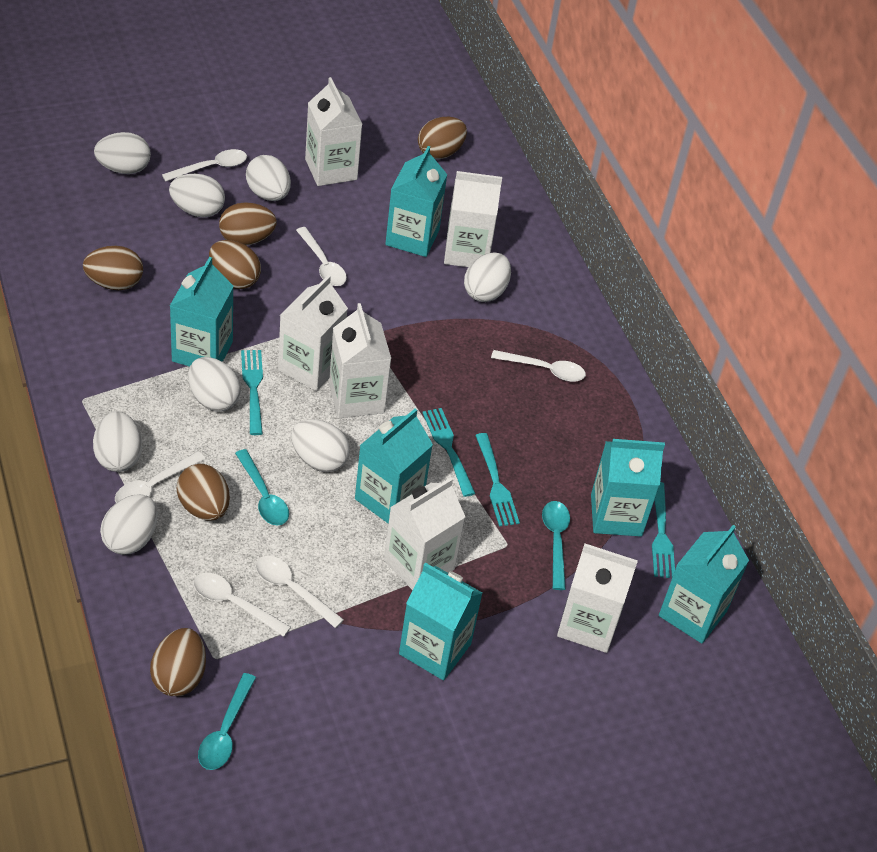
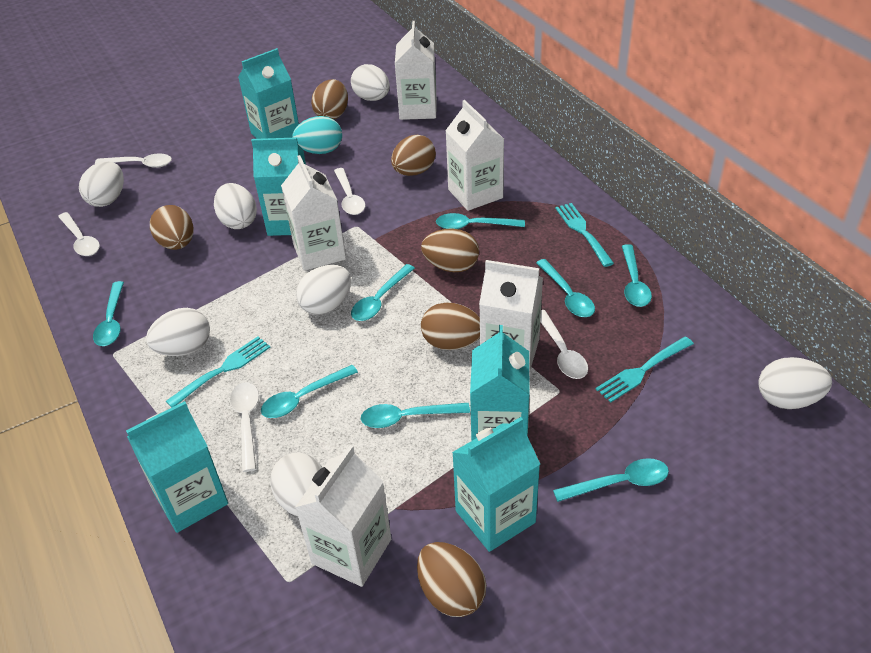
turquoise carton: [170,257,234,367] [355,409,433,524] [385,146,448,257] [399,563,482,680] [591,439,665,537] [659,525,749,643] = 6 -> [126,401,228,533] [238,48,299,139] [251,137,306,236] [452,417,540,552] [470,325,530,441] = 5
turquoise egg: none = 0 -> [292,116,342,154] = 1
turquoise fork: [241,350,263,435] [422,408,475,497] [475,433,520,526] [652,482,675,578] = 4 -> [166,336,271,407] [555,203,614,267] [596,337,694,403] = 3
turquoise spoon: [198,673,256,770] [235,449,289,526] [542,501,570,590] = 3 -> [93,281,124,346] [261,365,358,418] [351,264,415,321] [361,403,470,428] [436,213,525,229] [536,259,595,317] [553,458,669,502] [622,244,652,307] = 8
white carton: [278,275,348,391] [305,77,362,186] [329,303,391,418] [384,478,465,590] [444,171,502,267] [557,544,638,653] = 6 -> [281,155,346,271] [295,445,391,587] [395,21,437,120] [445,100,504,211] [479,260,543,373] = 5
white egg: [93,411,142,472] [94,132,151,174] [100,494,158,555] [169,174,225,218] [188,357,241,412] [246,155,291,201] [291,419,350,472] [464,252,511,302] = 8 -> [79,161,124,207] [146,308,210,356] [214,183,257,229] [270,452,323,516] [296,265,351,315] [351,64,390,101] [758,357,832,409] = 7
white spoon: [115,451,205,503] [162,149,247,182] [193,573,291,637] [255,556,344,628] [296,227,347,286] [491,350,586,382] = 6 -> [58,212,100,256] [95,153,172,168] [230,383,259,472] [334,168,366,215] [540,310,588,379] = 5

